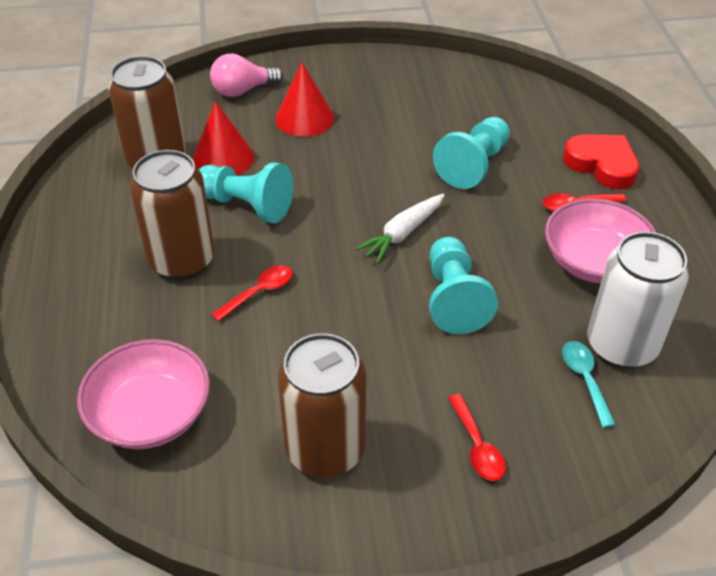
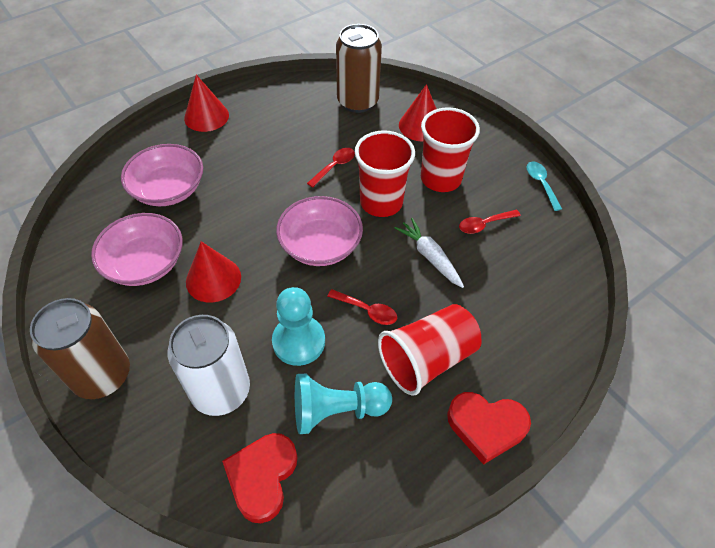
brown can: [108,56,186,169] [130,150,214,280] [278,333,366,477] = 3 -> [30,298,130,399] [336,24,382,113] = 2
pink bowl: [77,339,210,449] [545,199,657,284] = 2 -> [91,213,183,286] [121,144,203,206] [276,196,363,266] = 3
pink light bulb: [210,54,283,97] = 1 -> none = 0
red cone: [193,101,254,176] [275,62,334,137] = 2 -> [184,75,229,132] [186,241,241,303] [399,84,436,141] = 3
red cup: none = 0 -> [355,130,415,217] [378,304,482,396] [421,107,480,192] = 3
red heart: [563,134,639,190] = 1 -> [222,433,298,523] [447,392,531,465] = 2
turquoise pawn: [199,162,293,223] [429,237,498,334] [433,117,510,189] = 3 -> [272,287,325,366] [295,373,392,434] = 2

